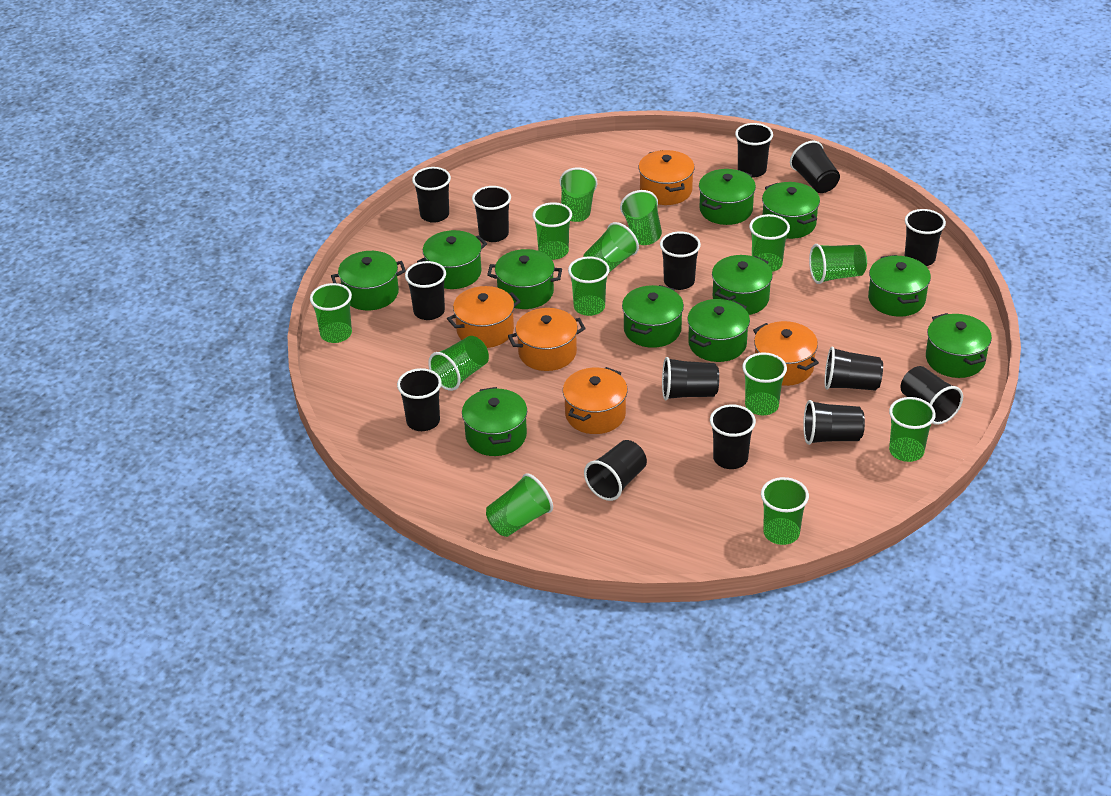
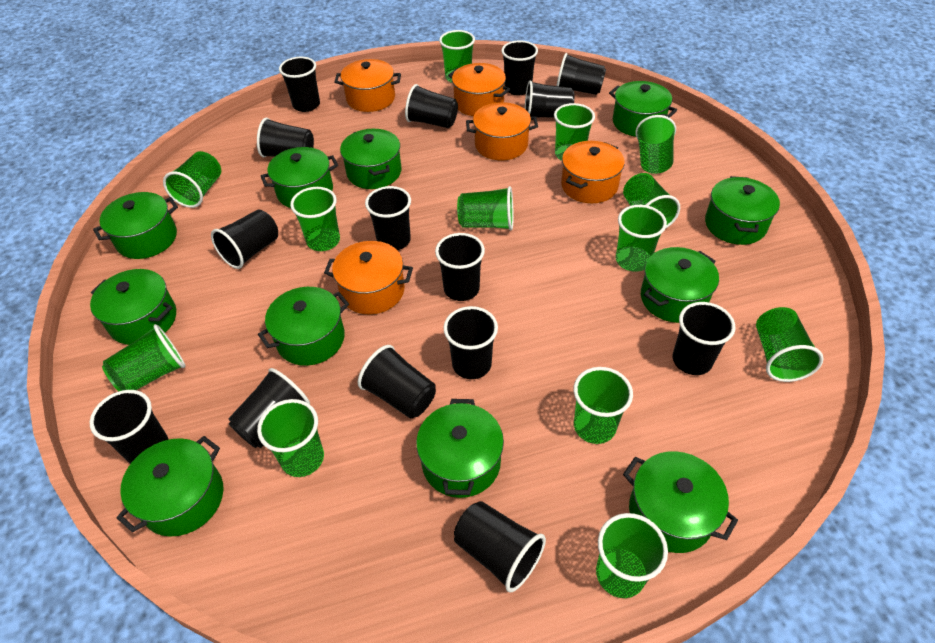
black cup: [397,368,442,431] [405,261,446,320] [412,167,451,223] [472,186,511,242] [584,440,647,501] [660,231,701,290] [662,357,719,400] [710,404,756,469] [735,123,773,178] [790,141,840,193] [803,400,865,445] [825,347,883,391] [900,366,963,425] [905,209,946,266] = 14 -> [90,390,168,464] [211,210,278,269] [228,368,310,448] [257,118,314,157] [279,57,320,112] [358,345,436,419] [365,186,411,250] [405,84,458,128] [435,233,485,301] [443,306,498,379] [454,501,546,592] [501,40,538,96] [525,80,574,118] [556,53,606,95] [672,302,735,375] = 15

